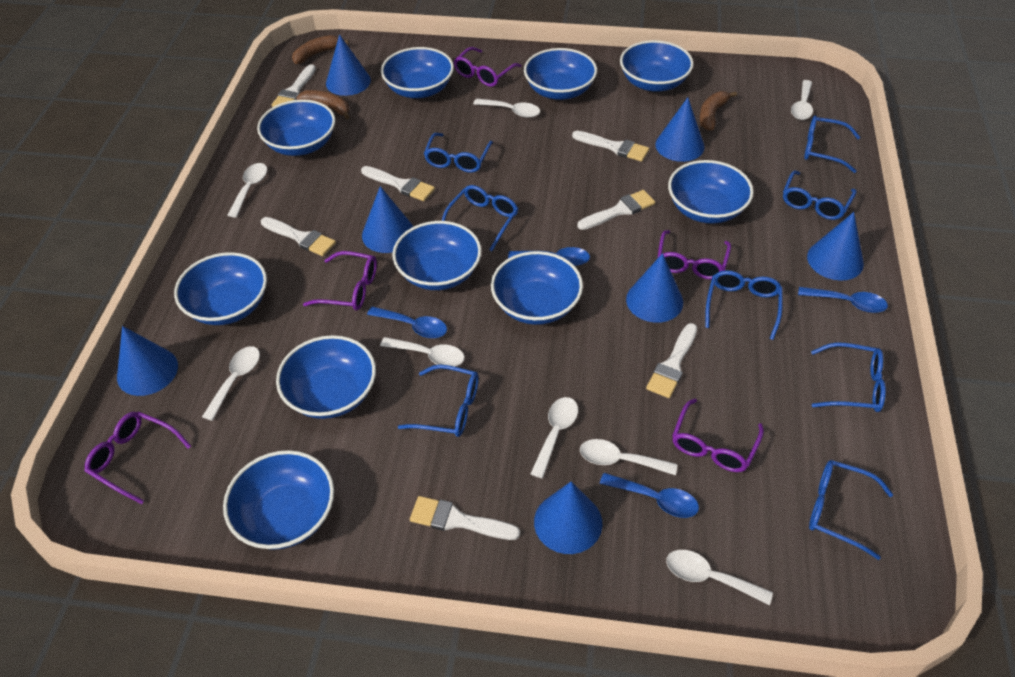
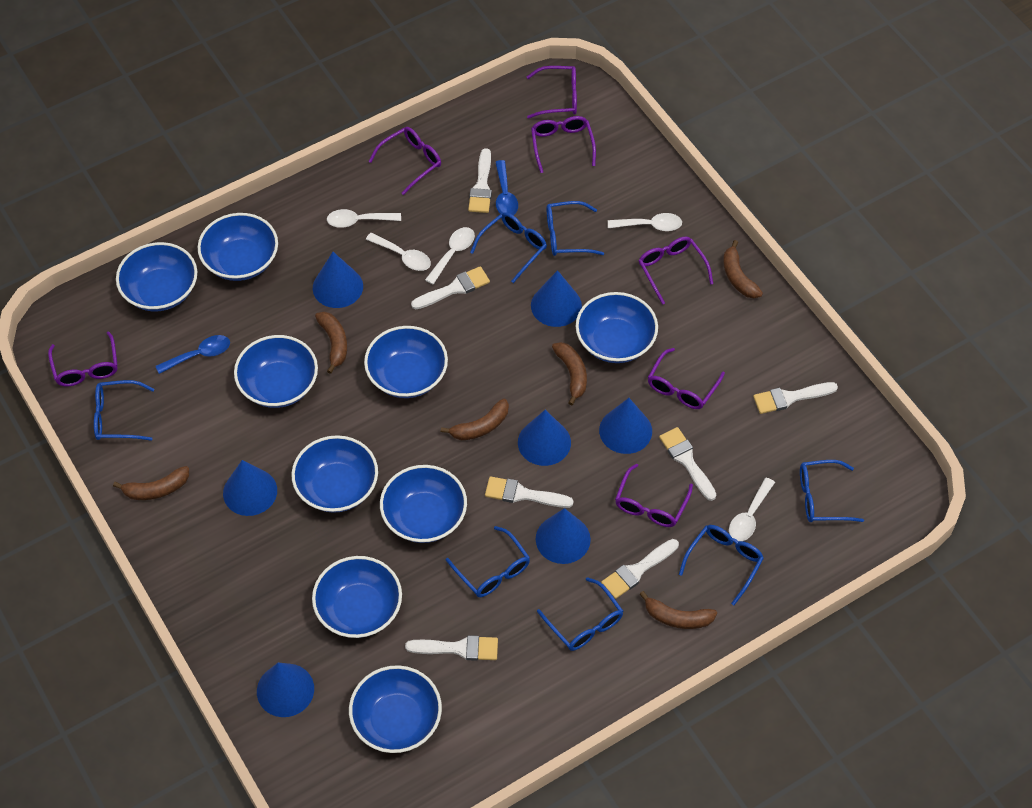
blue bowl: [174,252,267,325] [223,450,334,550] [257,99,335,156] [276,335,376,419] [381,47,454,98] [392,221,482,290] [491,251,583,325] [524,48,597,100] [620,40,694,92] [668,160,754,224] = 10 -> [116,242,197,311] [198,213,278,281] [234,335,318,408] [291,435,378,513] [312,556,402,638] [349,665,442,753] [364,326,448,398] [380,465,467,543] [576,292,658,363] = 9
blue glasses: [398,365,479,437] [424,133,493,173] [442,185,518,251] [705,270,783,340] [783,170,857,220] [804,116,860,173] [809,460,893,560] [811,342,886,412] = 8 -> [94,380,154,441] [446,526,530,597] [470,212,547,283] [537,577,623,651] [547,201,604,256] [679,525,764,605] [800,460,864,522] = 7
blue spoon: [367,307,447,338] [508,247,590,266] [600,473,699,518] [798,287,888,313] = 4 -> [156,335,230,374] [495,160,518,215] = 2
brown banana: [292,35,349,64] [296,90,350,120] [699,91,737,131] = 3 -> [113,466,189,500] [315,312,347,374] [441,398,509,440] [552,342,587,405] [639,591,717,629] [723,240,763,298] = 6
purple glasses: [85,412,191,504] [303,251,377,310] [454,47,522,87] [657,230,731,280] [672,399,764,472] = 5 -> [48,331,118,386] [368,127,441,195] [527,66,577,119] [531,116,596,173] [615,463,693,527] [639,237,713,305] [648,348,725,409] = 7
white spoon: [202,346,260,421] [227,163,267,217] [380,337,465,366] [473,98,540,118] [530,397,578,478] [580,439,677,475] [666,550,773,605] [791,80,813,120] = 8 -> [327,209,401,228] [366,233,431,271] [425,227,475,285] [608,213,682,231] [729,478,775,541] = 5

